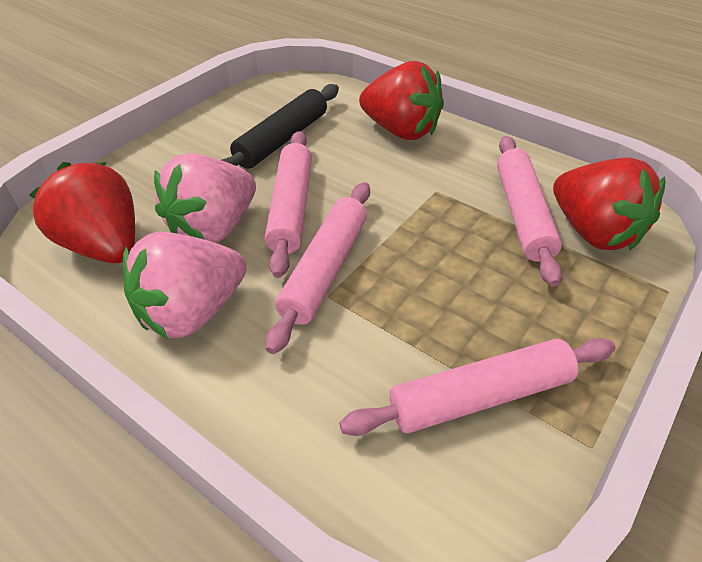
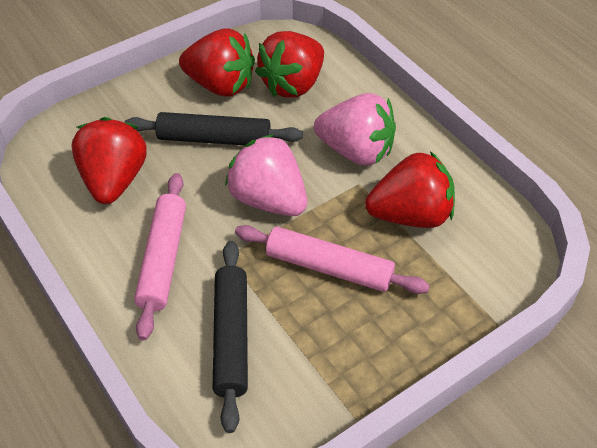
black rolling pin: [222,84,339,169] = 1 -> [124,112,303,145] [213,241,248,433] = 2
pink rolling pin: [265,131,312,278] [266,182,370,354] [339,338,615,436] [497,136,562,287] = 4 -> [134,173,186,340] [235,225,430,294] = 2
red strawberry: [29,162,135,263] [359,61,444,140] [553,158,666,250] = 3 -> [71,117,147,204] [179,28,255,97] [255,31,324,98] [365,151,455,228] = 4

